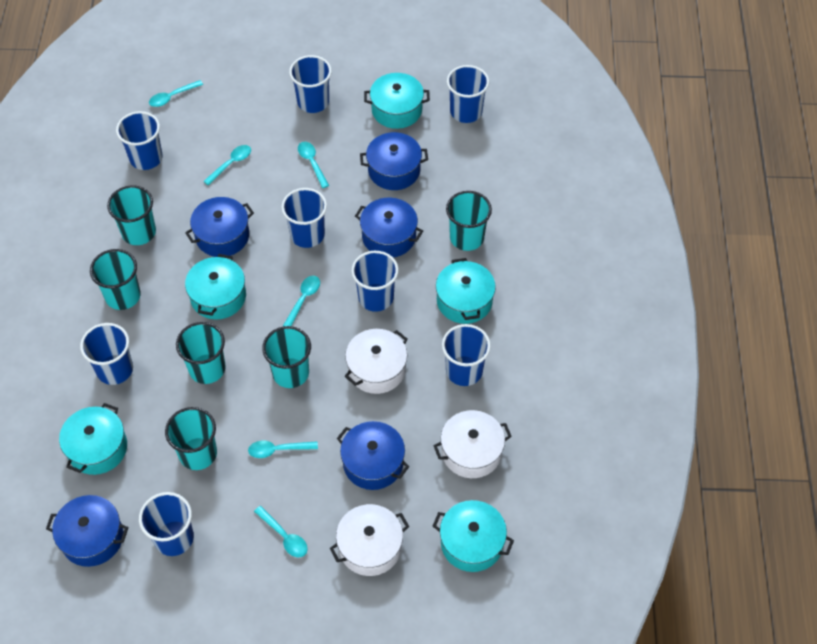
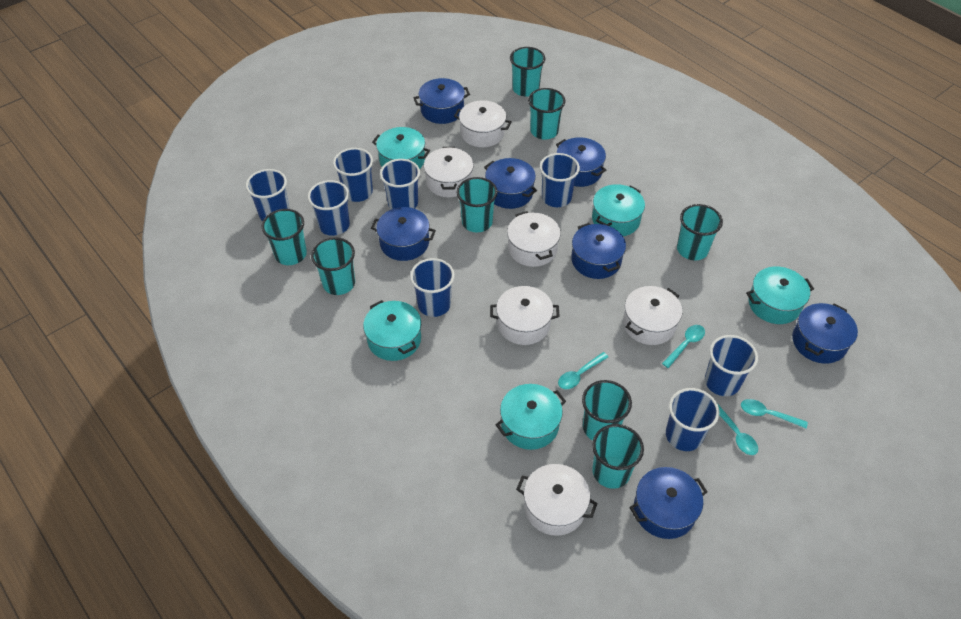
blue pot: [46,495,128,567] [185,197,254,257] [337,421,410,490] [355,198,423,258] [360,132,428,190] = 5 -> [371,207,436,261] [413,78,470,124] [484,158,537,209] [556,137,606,187] [571,223,626,279] [630,467,707,539] [792,303,858,364] = 7
turquoise cup: [90,249,141,310] [107,185,156,245] [165,407,217,470] [176,322,226,384] [262,326,311,388] [446,191,492,251] = 6 -> [262,209,307,265] [311,237,355,295] [457,177,498,232] [510,47,545,97] [528,88,565,140] [582,380,632,440] [592,424,644,489] [677,204,723,260] = 8
turquoise spoon: [149,80,203,107] [203,145,251,185] [248,441,318,458] [254,506,308,558] [283,276,320,326] [298,142,329,188] = 6 -> [558,352,608,389] [662,325,705,368] [717,403,758,455] [741,399,808,428] = 4
white pot: [330,504,409,576] [345,329,408,394] [433,410,512,478] = 3 -> [424,147,474,197] [454,100,511,147] [490,286,560,345] [507,211,561,267] [516,464,598,536] [623,286,682,345] = 6

